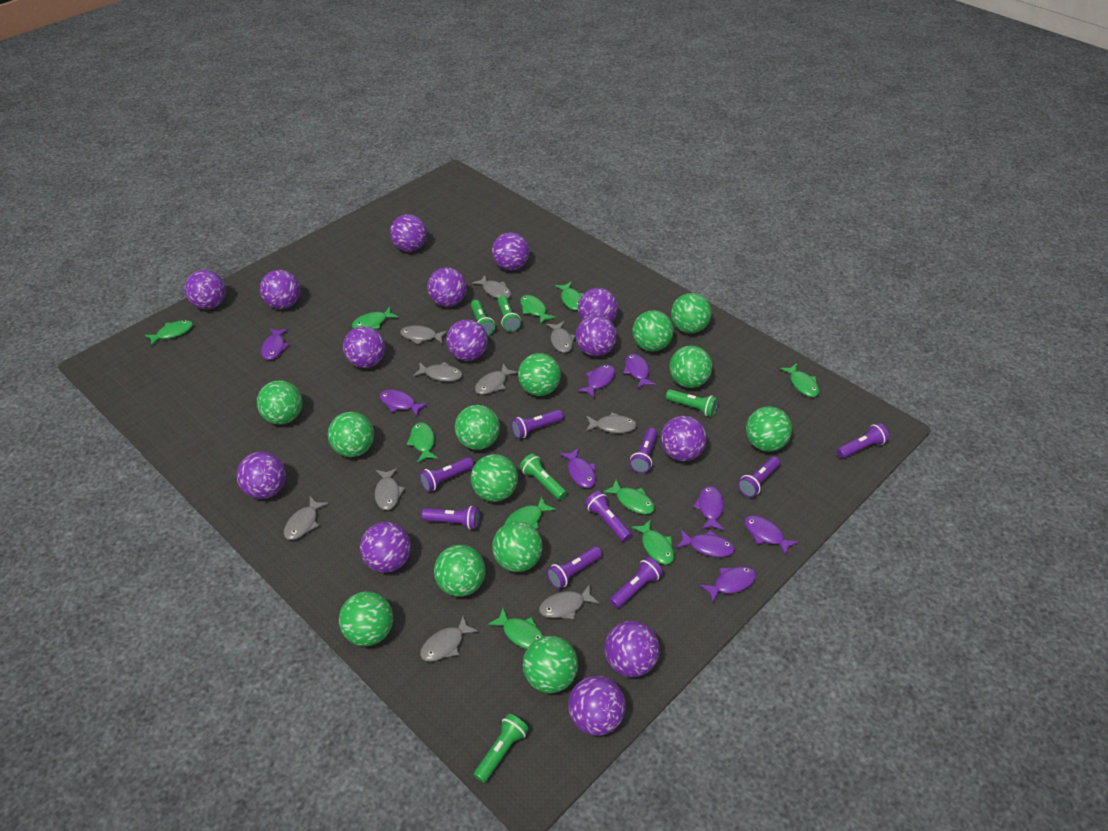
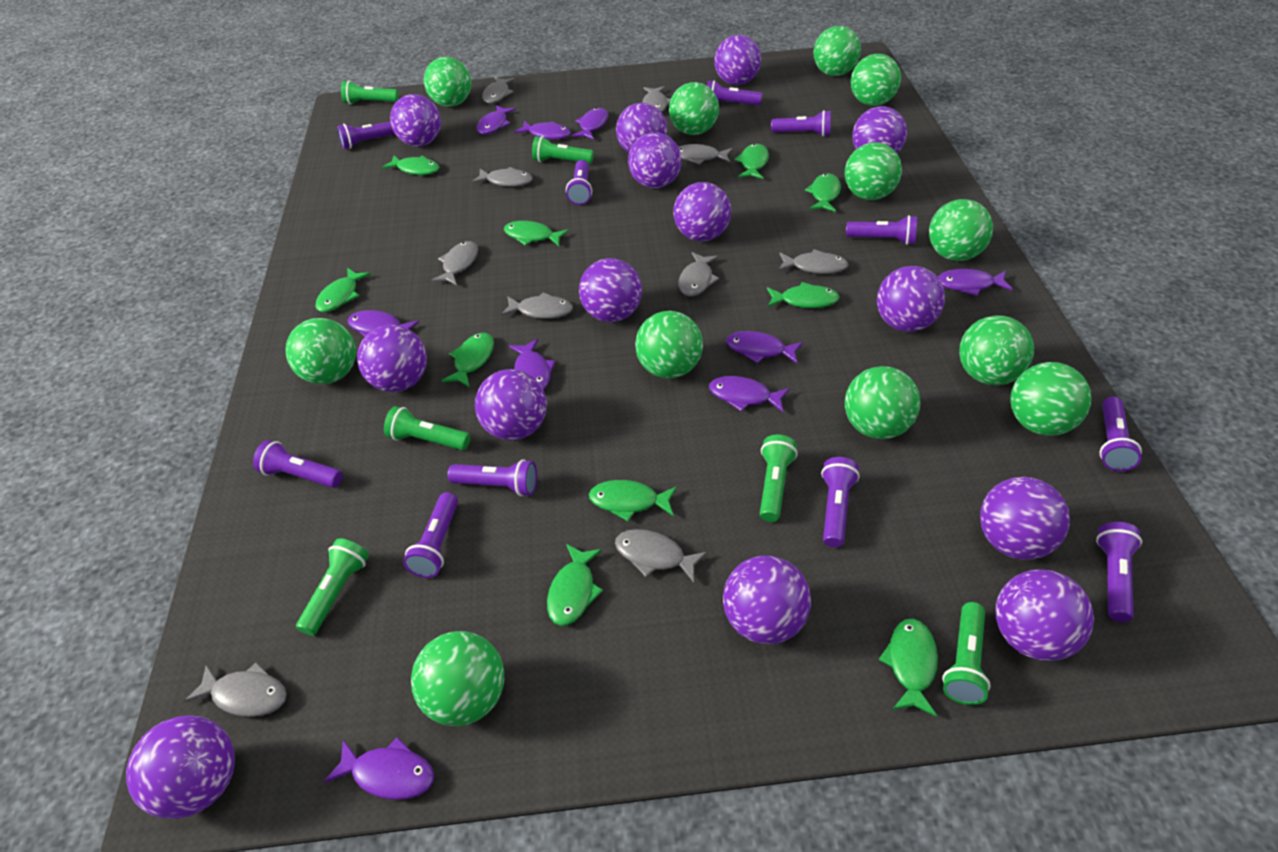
green ball: [257,380,302,425] [328,412,374,457] [339,592,393,646] [434,545,486,597] [455,405,500,450] [471,454,518,502] [492,521,543,572] [518,353,561,396] [523,636,578,693] [632,310,674,351] [669,345,712,388] [671,293,711,333] [746,406,792,452] = 13 -> [285,318,356,384] [411,631,504,726] [424,57,472,107] [635,311,703,379] [669,82,719,135] [814,26,861,76] [845,142,902,200] [845,366,920,439] [851,54,901,106] [929,199,993,261] [959,316,1034,385] [1010,362,1091,436] = 12
green flashlight: [471,300,495,336] [474,714,529,783] [497,295,521,332] [520,453,567,500] [666,389,718,417] = 5 -> [296,538,369,636] [341,81,399,105] [384,406,470,450] [532,136,594,163] [760,435,798,522] [942,602,991,705] = 6
purple flashlight: [419,457,474,492] [421,506,480,530] [511,410,563,439] [547,547,602,589] [585,491,632,542] [610,557,663,609] [630,428,657,473] [738,456,780,497] [837,423,889,458] = 9 -> [253,440,342,488] [337,122,395,149] [403,492,458,578] [447,459,537,496] [566,160,592,205] [707,80,762,105] [771,110,831,136] [821,457,860,547] [846,215,917,245] [1096,522,1142,622] [1100,397,1142,471] = 11

